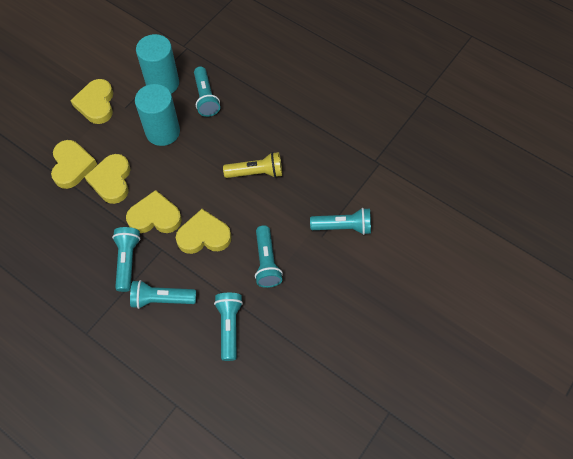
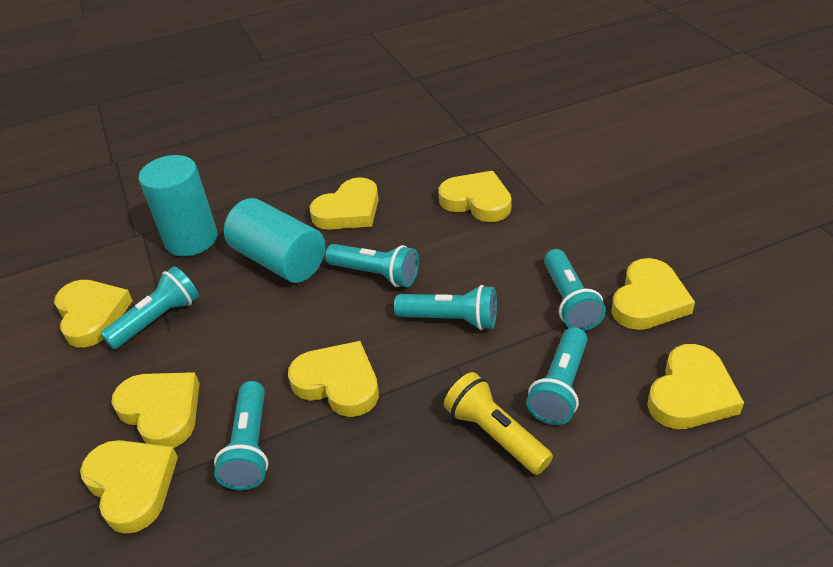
yellow heart: [51,140,97,189] [70,79,114,124] [85,154,131,204] [126,190,182,233] [176,209,232,254] = 5 -> [54,280,133,348] [80,440,178,534] [111,372,200,448] [288,341,379,417] [309,177,379,230] [438,171,512,222] [611,258,695,330] [647,344,744,429] = 8

